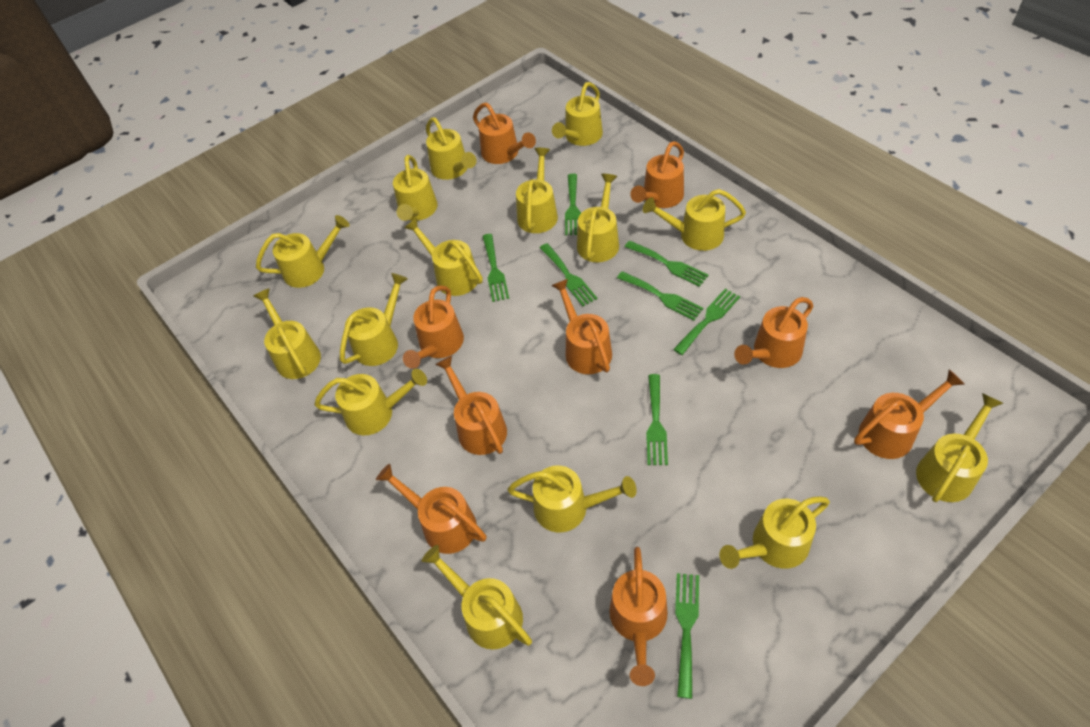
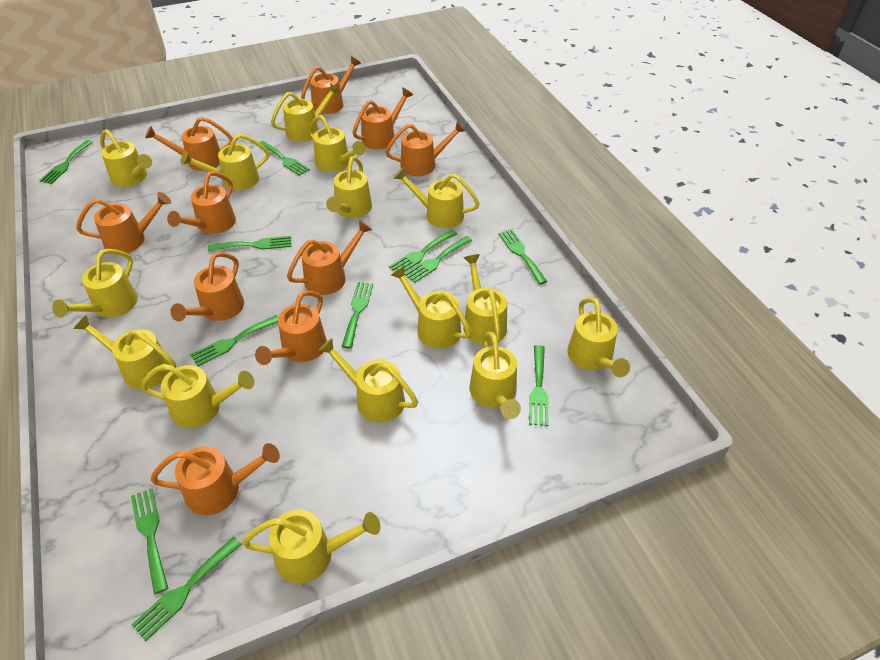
green fork: [482,234,509,302] [540,243,597,306] [565,174,581,235] [617,271,703,320] [625,240,709,287] [646,374,668,465] [673,289,740,355] [675,573,699,699] = 8 -> [39,140,93,184] [131,488,168,594] [132,536,242,641] [190,315,278,366] [208,236,291,251] [259,141,310,176] [342,282,373,349] [389,229,457,272] [404,236,472,283] [499,230,547,285] [529,345,548,426] = 11
orange watering can: [376,464,486,554] [403,285,464,369] [435,356,507,455] [473,103,536,164] [551,279,612,374] [609,547,668,686] [630,141,684,208] [734,297,813,368] [854,369,965,459] = 9 -> [76,192,171,253] [145,117,233,171] [150,443,280,515] [167,171,236,234] [170,252,244,321] [255,291,327,365] [287,220,372,295] [301,56,361,114] [352,88,413,150] [385,121,466,176] = 10

